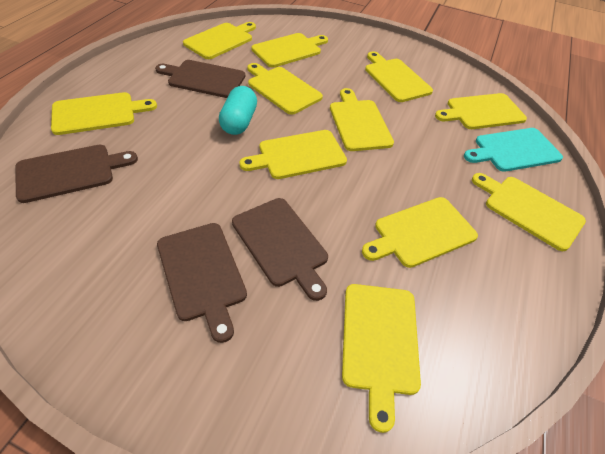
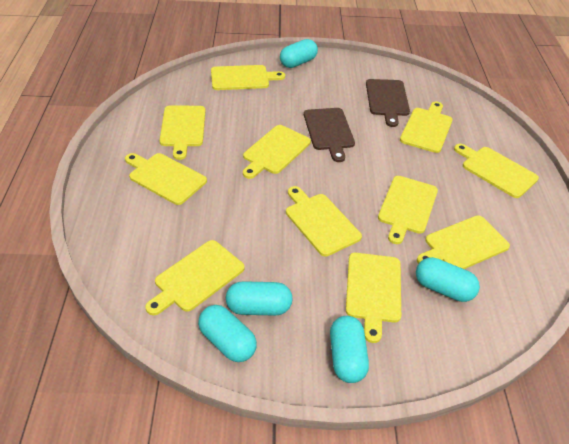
brown cutting board: [15,145,138,203] [155,60,245,98] [157,223,247,343] [232,198,328,301] = 4 -> [304,108,355,162] [366,79,410,127] = 2
turquoise capsule: [219,86,257,135] = 1 -> [198,305,257,362] [226,281,293,316] [280,39,318,68] [330,316,369,383] [416,257,480,302] = 5
turquoise cutting board: [464,128,563,172] = 1 -> none = 0

